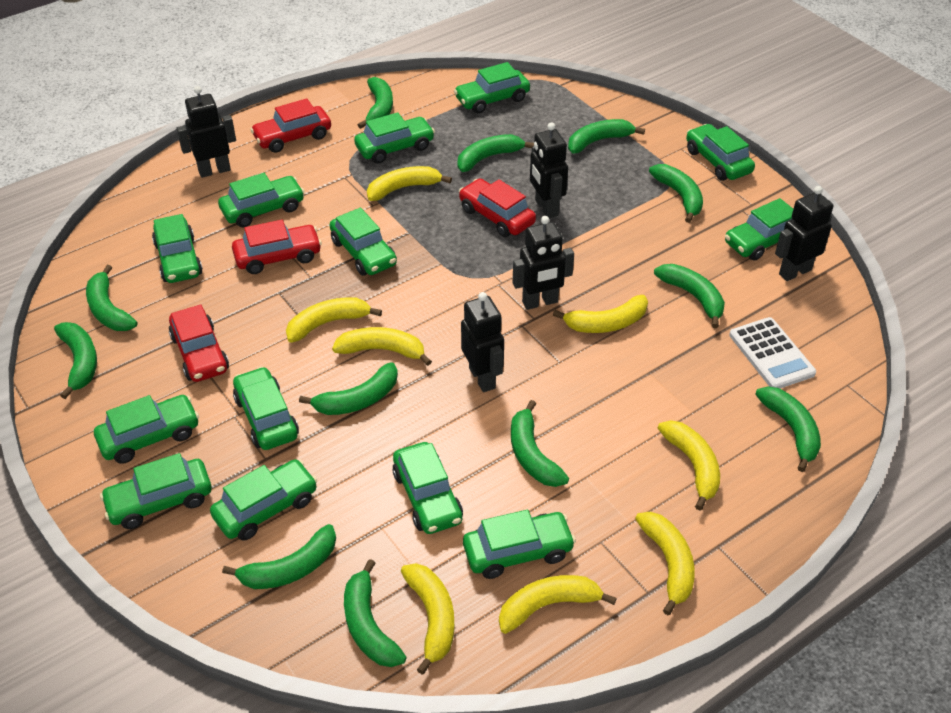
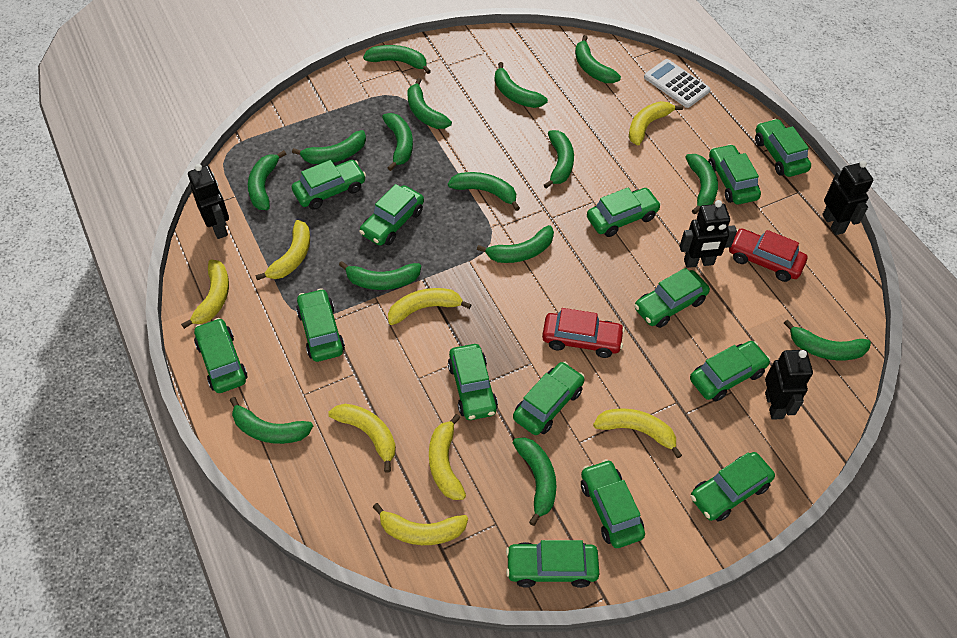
black robot: [177,86,236,178] [461,292,504,392] [513,216,574,310] [530,122,568,218] [775,186,833,281] = 5 -> [188,164,229,239] [680,200,737,268] [765,350,813,420] [822,161,873,235] = 4
green banana: [54,322,97,399] [86,265,138,331] [222,524,336,589] [299,362,398,415] [344,559,406,667] [358,77,393,129] [458,134,534,172] [511,400,569,487] [568,119,645,154] [649,164,703,223] [654,264,725,328] [755,386,821,472] = 12 -> [230,397,313,444] [248,150,286,210] [292,130,366,164] [339,261,421,290] [363,45,431,74] [382,113,413,171] [407,78,452,129] [448,172,520,211] [477,225,554,263] [495,62,548,108] [513,437,556,526] [544,130,574,188] [575,35,621,83] [685,154,718,215] [784,320,871,360] = 15
green car: [94,395,199,464] [100,453,212,529] [152,214,203,283] [210,459,317,541] [218,173,305,227] [233,367,299,450] [330,207,397,276] [354,112,435,163] [392,442,463,534] [454,62,530,113] [463,510,576,579] [686,124,755,181] [725,198,793,261] = 13 -> [194,318,248,393] [292,160,366,210] [296,288,345,362] [359,184,424,246] [448,344,498,420] [506,540,599,588] [513,362,585,435] [581,459,645,548] [587,188,661,237] [634,268,710,328] [690,341,771,401] [691,452,775,522] [708,144,761,204] [755,119,811,177] = 14
red car: [169,305,229,382] [232,220,322,274] [250,98,331,153] [459,179,536,237] = 4 -> [542,308,625,358] [729,228,807,282] = 2

